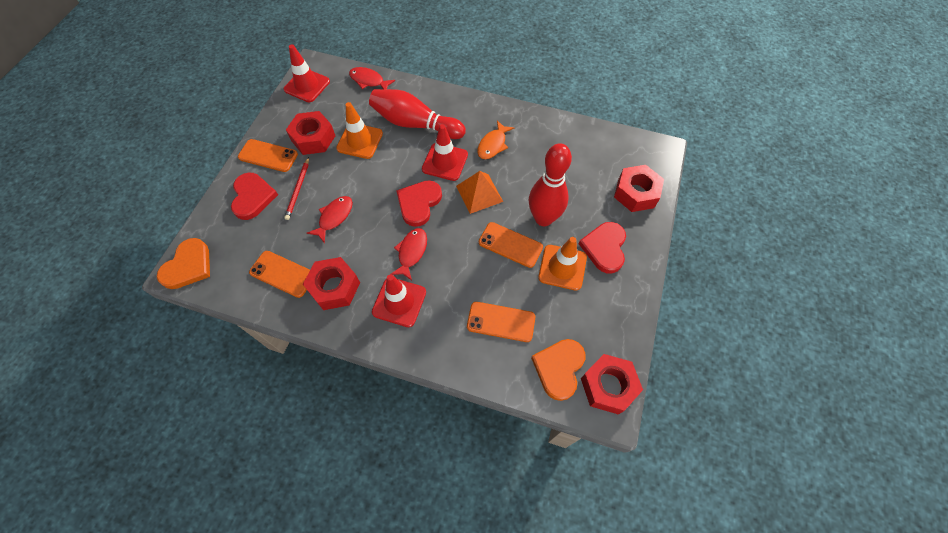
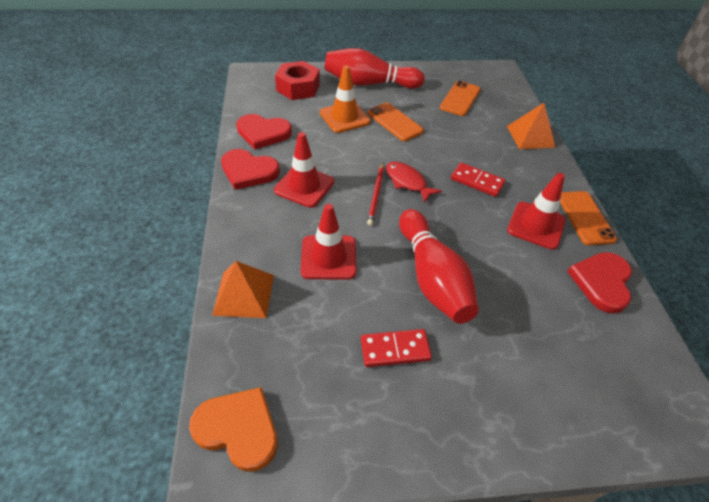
orange fish: [477,121,514,159] = 1 -> none = 0
orange heart: [157,238,210,289] [531,339,586,401] = 2 -> [189,387,278,472] = 1
orange phone: [238,139,298,172] [249,251,310,298] [467,302,535,342] [479,222,543,268] = 4 -> [368,103,424,141] [440,81,481,116] [560,191,617,245] = 3
orange pyramid: [456,171,503,214] = 1 -> [212,261,274,318] [507,103,556,149] = 2
orange traffic cone: [336,102,383,159] [538,237,587,291] = 2 -> [320,65,371,133] = 1
red domino: none = 0 -> [361,329,432,367] [451,162,505,197] = 2
red fish: [307,196,353,243] [349,67,395,89] [391,228,427,280] = 3 -> [386,162,442,203] = 1
red nut: [286,111,335,155] [303,257,360,310] [581,354,643,415] [614,165,664,212] = 4 -> [275,61,320,100] = 1

